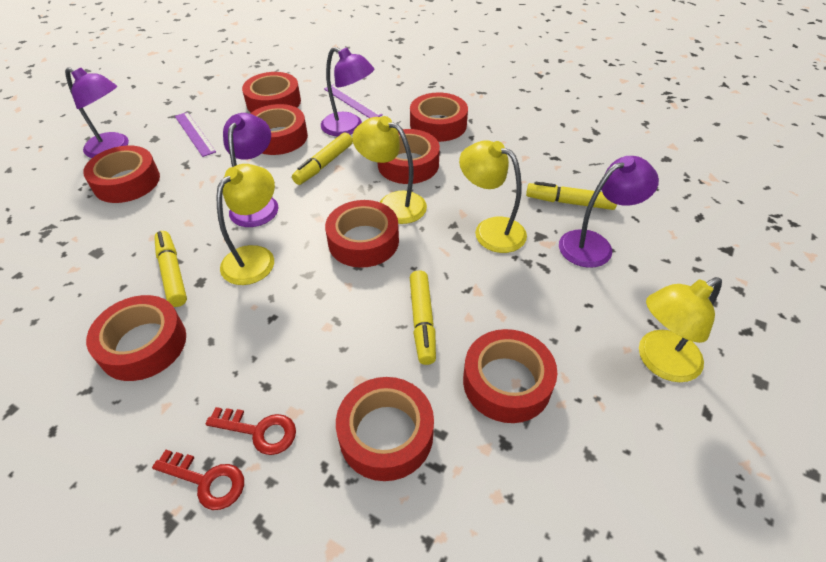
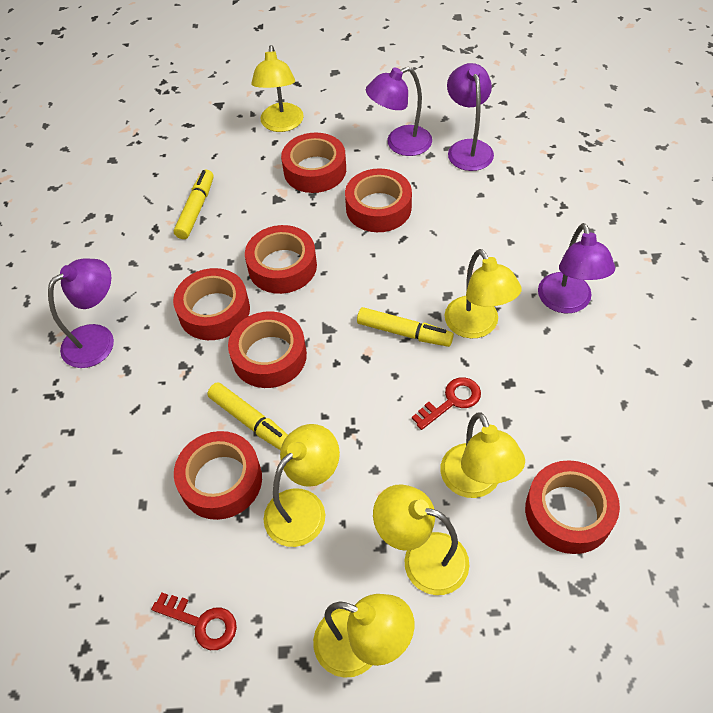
purple ruler: [175,112,216,157] [324,84,383,118] = 2 -> none = 0
red tape: [83,145,160,203] [86,295,186,381] [242,72,301,112] [250,104,308,155] [325,200,399,268] [336,377,434,481] [378,129,440,184] [410,92,468,142] [463,329,557,423] = 9 -> [173,268,250,340] [174,431,262,520] [228,311,307,388] [245,225,317,294] [281,133,346,193] [345,168,412,232] [525,460,620,554] = 7
yellow lamp: [217,164,275,285] [352,116,427,224] [459,140,527,253] [639,277,722,382] = 4 -> [251,45,304,132] [263,424,340,547] [313,594,414,678] [373,484,469,595] [441,412,525,498] [445,249,522,338] = 6
yellow marker: [154,231,187,307] [292,133,353,185] [410,270,436,365] [526,182,617,210] = 4 -> [174,170,214,239] [207,382,288,450] [357,307,454,347] = 3

